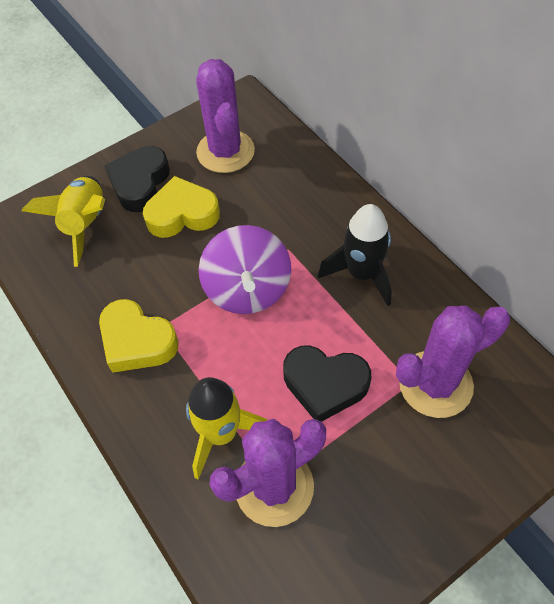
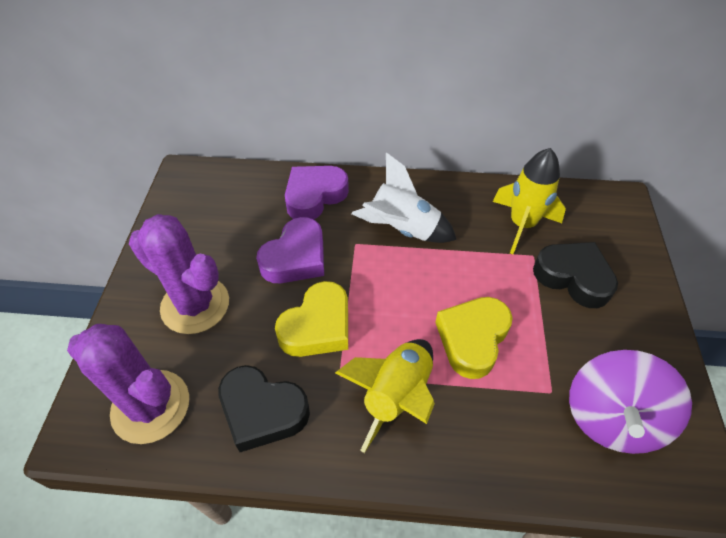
black rocket: [318,204,392,306] = 1 -> none = 0
purple cactus: [196,59,255,173] [209,419,326,527] [396,305,510,418] = 3 -> [67,324,189,444] [129,214,229,334] = 2
purple heart: none = 0 -> [256,217,324,283] [285,166,349,219] = 2
white rocket: none = 0 -> [352,153,457,243] = 1

